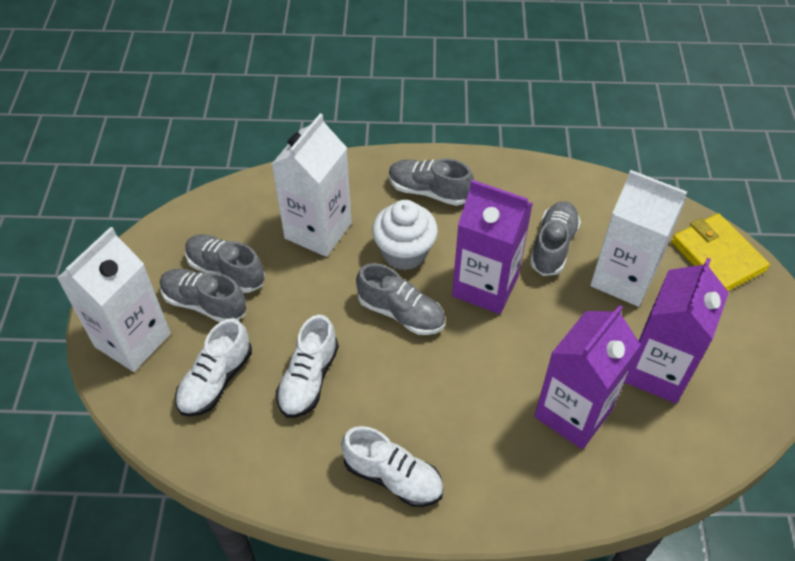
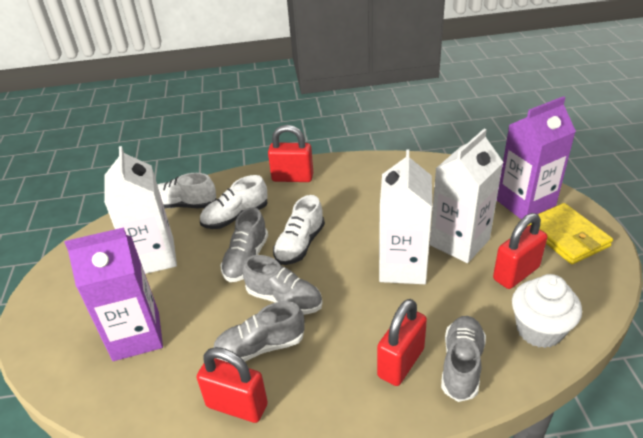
grey shoe: [160,268,246,322] [185,234,265,293] [356,263,445,335] [389,158,474,206] [530,201,581,276] = 5 -> [213,301,305,362] [220,207,268,282] [242,255,323,314] [441,316,486,402] = 4
purple carton: [452,180,533,314] [534,305,641,449] [625,258,729,403] = 3 -> [65,227,163,361] [497,96,576,219] = 2
red padlock: none = 0 -> [197,347,268,423] [268,125,313,182] [377,299,427,386] [493,213,547,289] = 4

